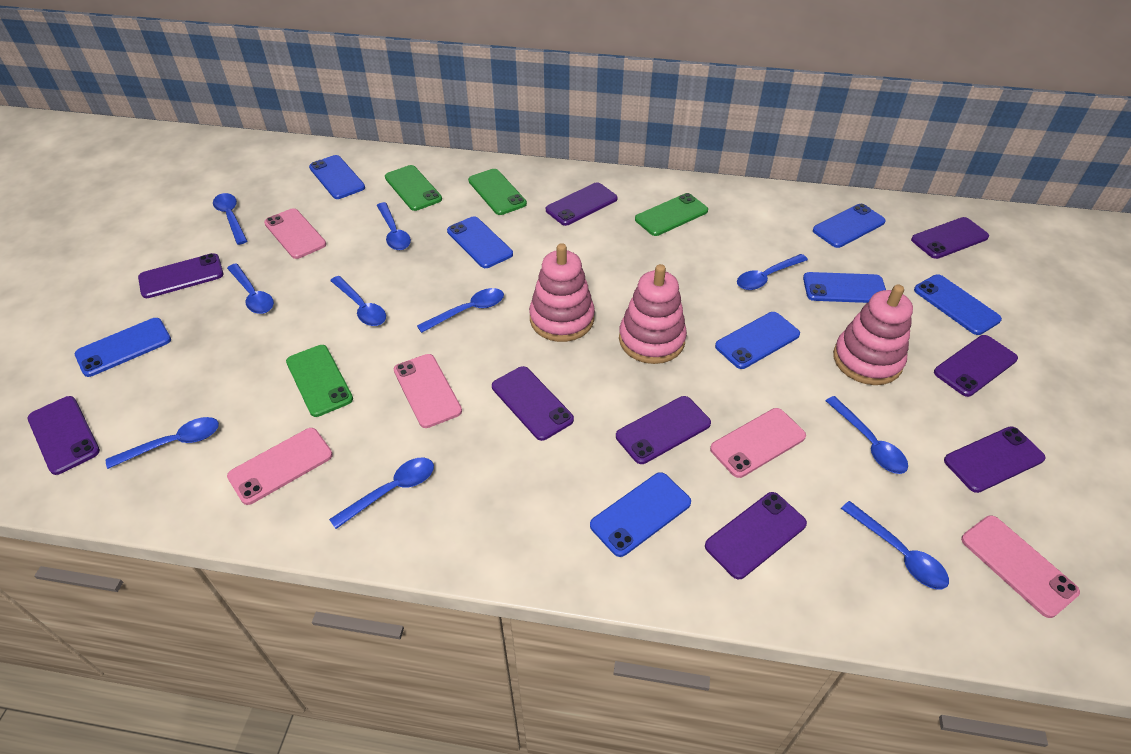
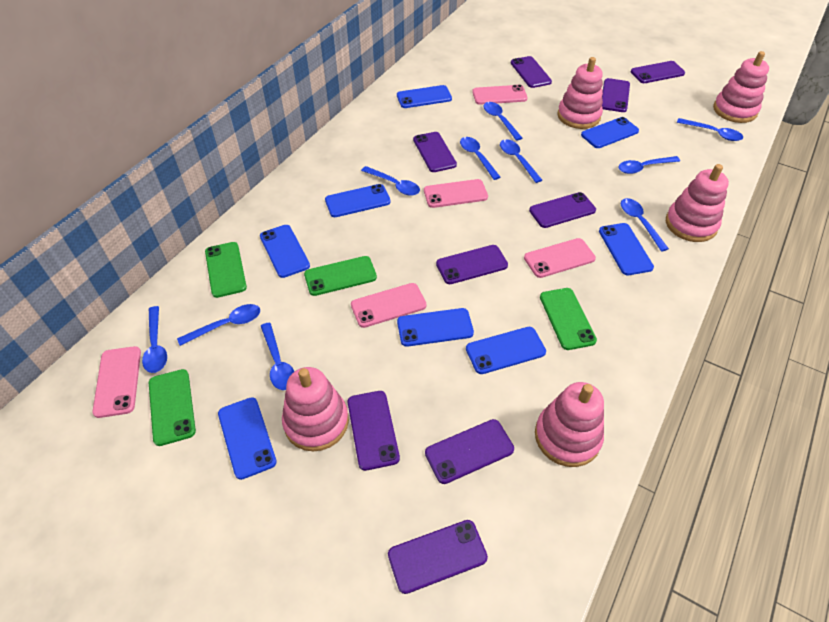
pink stacking toy: [529,243,595,342] [619,264,687,364] [833,285,913,385] = 3 -> [282,367,349,451] [535,382,604,467] [557,57,603,129] [666,164,729,242] [713,51,769,123] = 5

